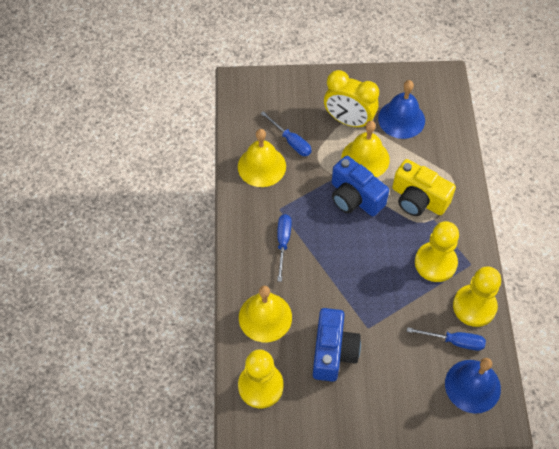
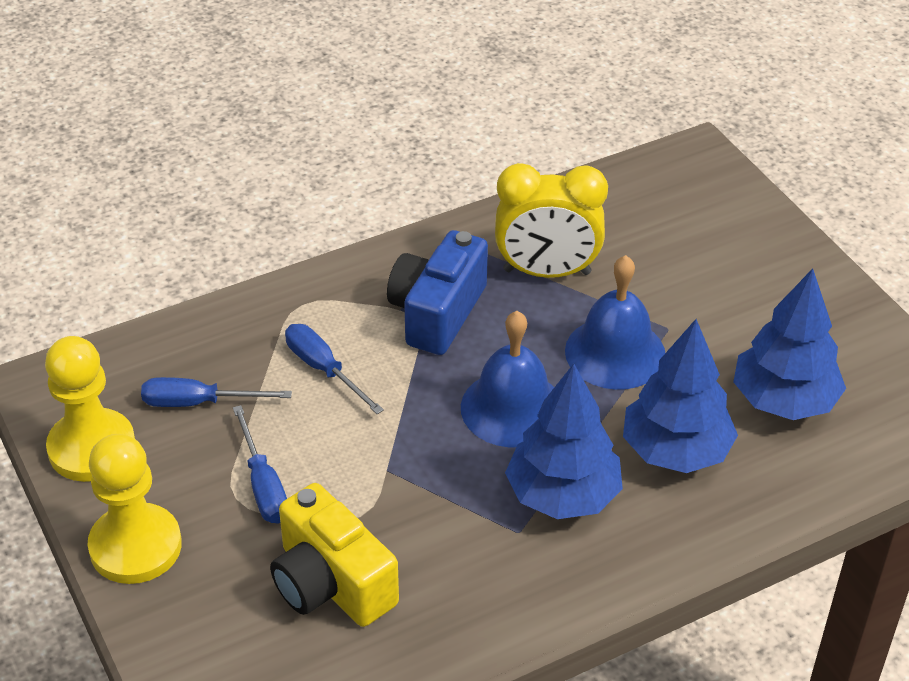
blue camera: [313,308,361,382] [332,156,389,216] = 2 -> [387,230,488,355] = 1
blue tree: none = 0 -> [505,364,623,519] [623,319,738,473] [733,268,846,420] = 3
yellow bell: [238,129,286,187] [239,286,292,342] [341,121,390,177] = 3 -> none = 0
yellow pawn: [238,350,283,408] [415,221,459,282] [453,266,501,327] = 3 -> [45,336,135,482] [87,434,182,584] = 2

